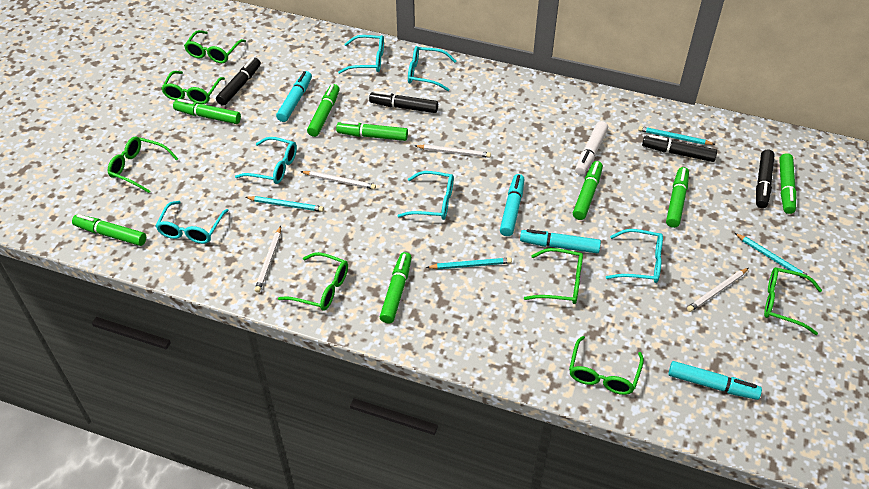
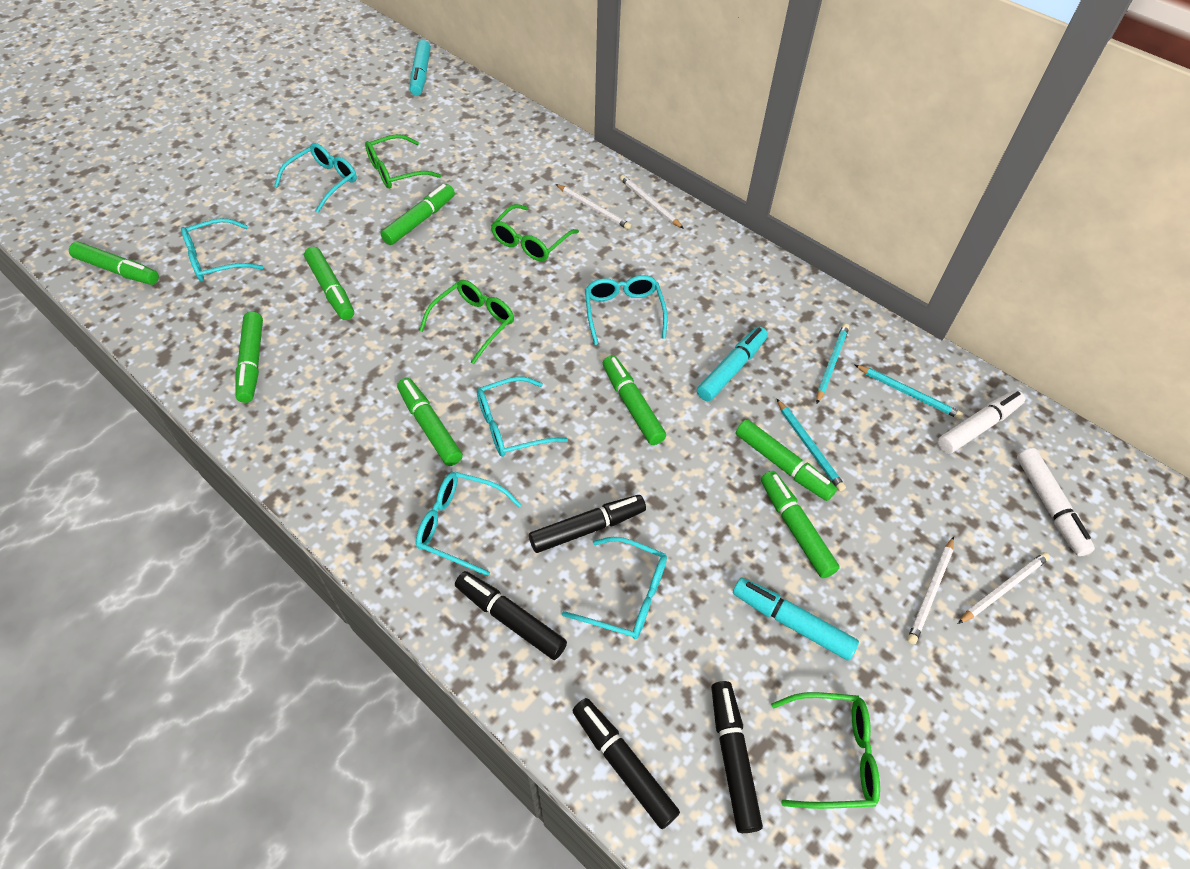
green glasses: [108,137,178,193] [161,71,225,104] [184,30,246,63] [278,252,348,311] [524,248,583,304] [569,336,644,395] [764,267,822,335] = 7 -> [365,134,441,189] [419,280,514,364] [491,204,579,261] [771,692,880,809] = 4
turquoise marker: [276,71,312,122] [500,174,524,236] [520,229,601,253] [668,361,762,400] = 4 -> [410,40,431,96] [697,327,768,401] [733,578,859,661] = 3
turquoise pencil: [245,196,324,212] [426,258,512,269] [638,126,715,145] [735,233,811,281] = 4 -> [777,399,846,491] [816,323,849,404] [854,364,963,419] = 3
white marker: [575,121,608,175] = 1 -> [937,390,1025,454] [1017,448,1095,556] = 2

